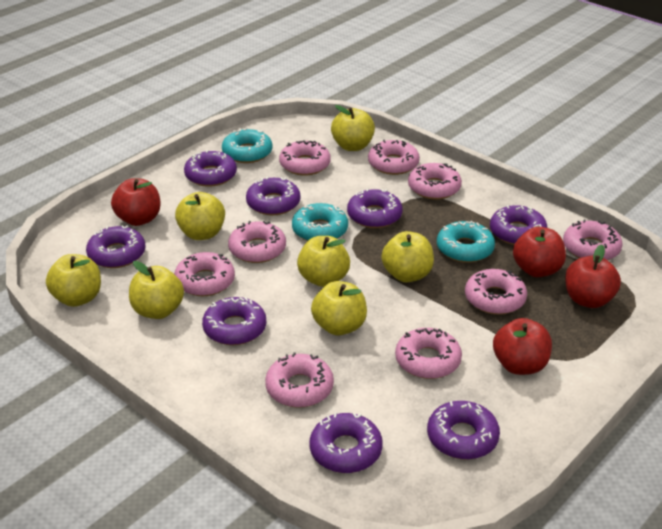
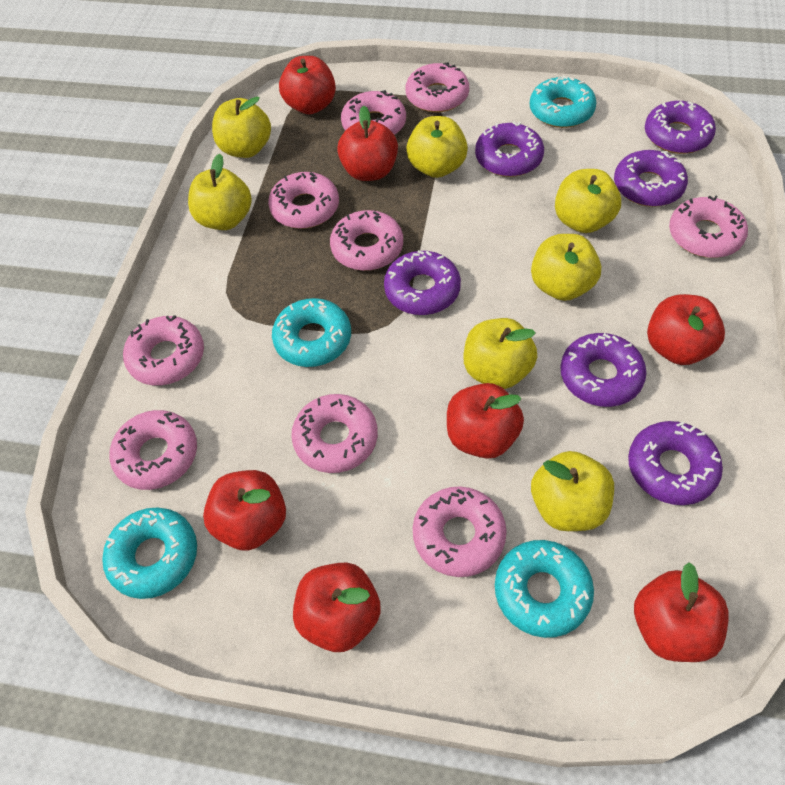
purple donut: [86,225,145,268] [184,150,237,187] [202,297,266,345] [246,177,300,215] [310,413,383,473] [347,188,402,228] [427,401,500,460] [490,205,547,245] = 8 -> [384,250,461,315] [475,122,544,177] [560,333,647,407] [614,150,688,207] [628,421,723,505] [645,101,716,154] = 6
red apple: [111,178,161,226] [493,318,552,375] [513,227,566,277] [565,245,621,308] = 4 -> [203,470,286,551] [279,56,336,114] [293,562,381,652] [337,106,398,181] [447,383,524,459] [634,562,729,662] [647,294,725,365] = 7
turquoise donut: [222,128,272,163] [292,203,348,241] [437,221,495,263] = 3 -> [102,508,197,599] [272,298,351,367] [495,540,594,638] [530,76,597,128] = 4

